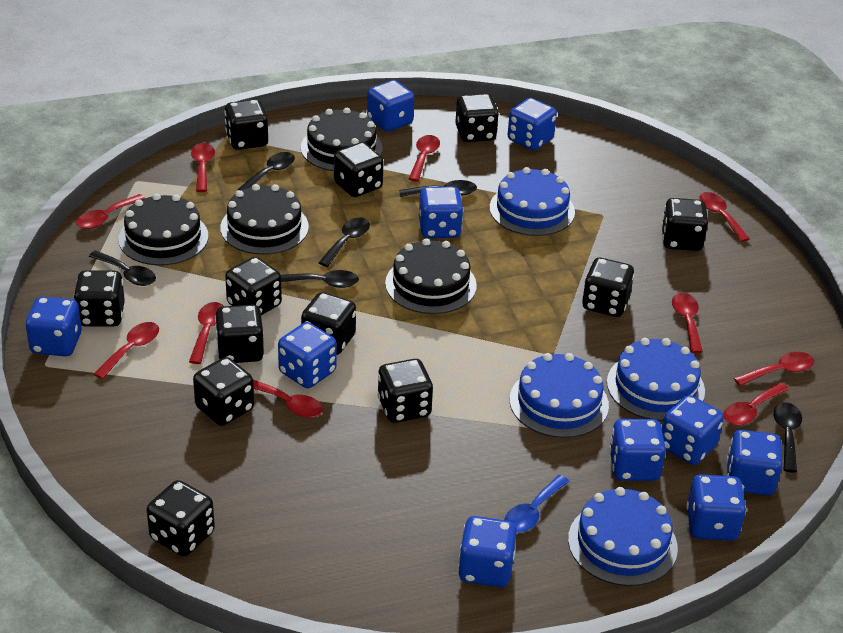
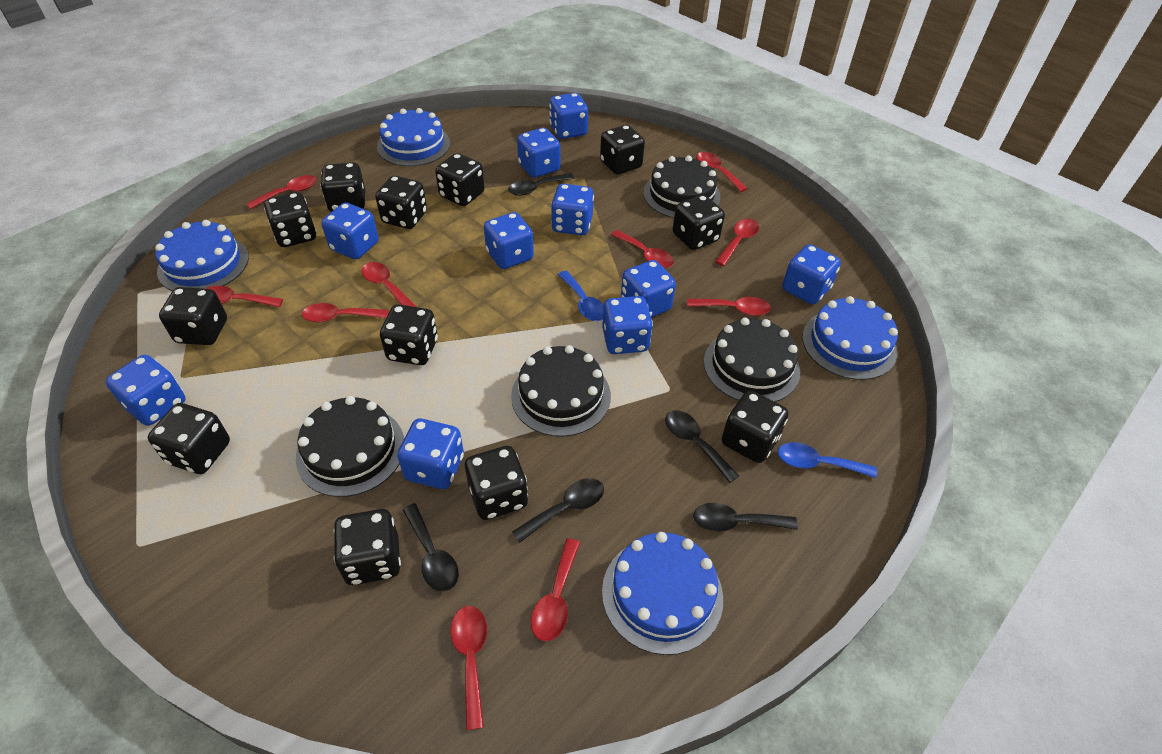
black spoon: [89,250,156,286] [237,152,295,191] [281,270,359,288] [318,218,370,267] [399,180,477,197] [773,402,802,472] = 6 -> [402,503,459,592] [508,173,574,196] [512,478,604,543] [665,410,739,483] [693,503,798,532] = 5
blue spoon: [504,475,569,533] = 1 -> [558,271,604,321] [778,442,877,478] = 2

